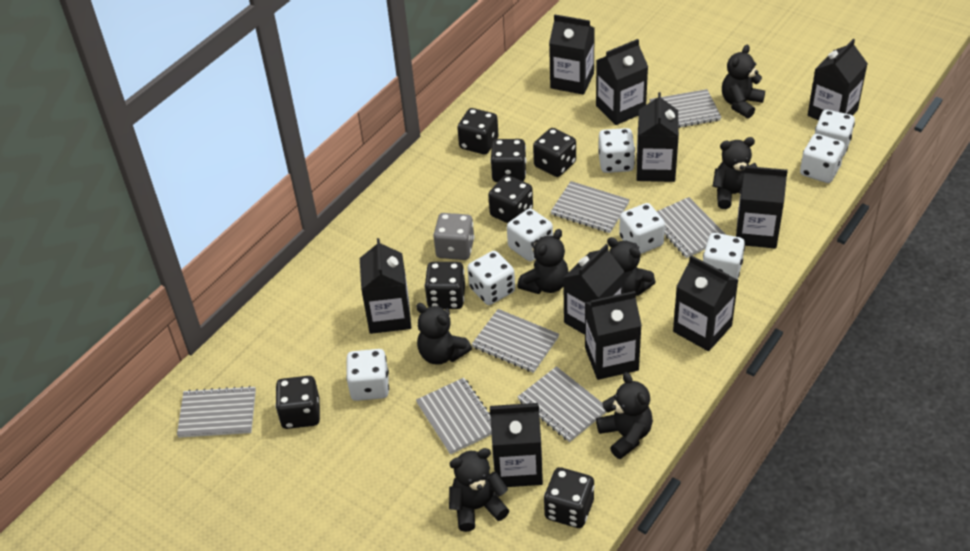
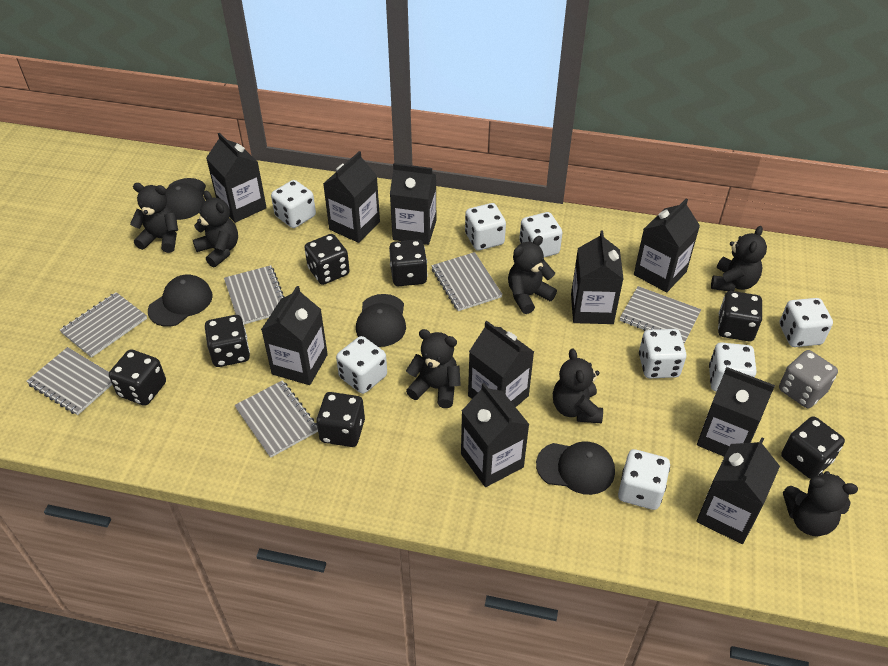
black cap: none = 0 -> [148,275,213,327] [166,178,206,220] [356,294,406,347] [536,441,615,495] = 4
grey notebook: [177,386,256,438] [416,378,492,455] [472,309,559,373] [517,366,606,442] [550,181,630,233] [649,89,721,128] [657,197,726,258] = 7 -> [26,347,112,415] [60,292,147,358] [224,265,285,324] [235,380,318,458] [432,252,503,311] [620,286,701,344] = 6

